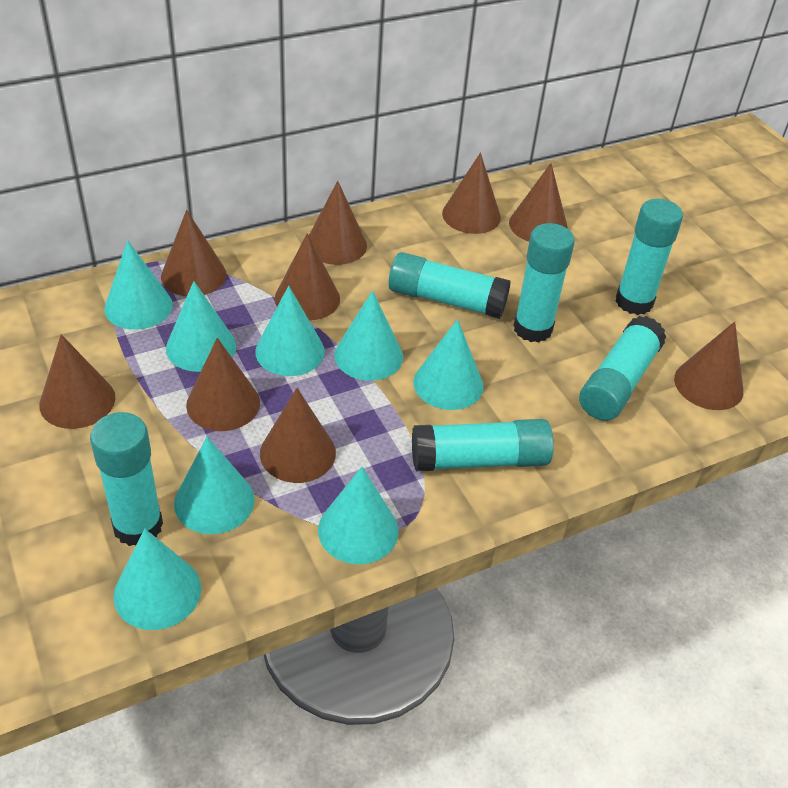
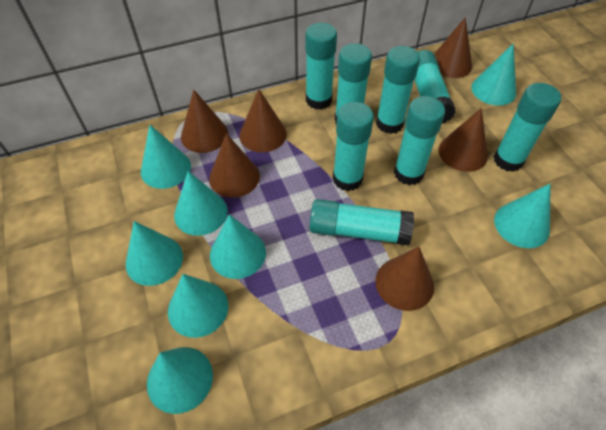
brown cone: [39,334,115,429] [161,210,226,296] [186,338,260,431] [260,388,336,483] [274,233,340,321] [309,181,367,265] [442,153,501,234] [509,163,568,242] [674,321,744,410] = 9 -> [181,89,228,153] [209,133,260,198] [240,89,287,152] [375,247,434,311] [434,17,472,78] [438,108,488,172] = 6
turquoise glue stick: [90,412,163,546] [389,252,511,319] [412,419,554,471] [513,223,575,343] [579,316,666,421] [616,199,683,315] = 6 -> [305,23,337,109] [310,199,414,245] [333,102,374,191] [335,43,372,124] [376,46,420,134] [394,96,445,185] [414,50,456,123] [494,83,561,172] = 8

